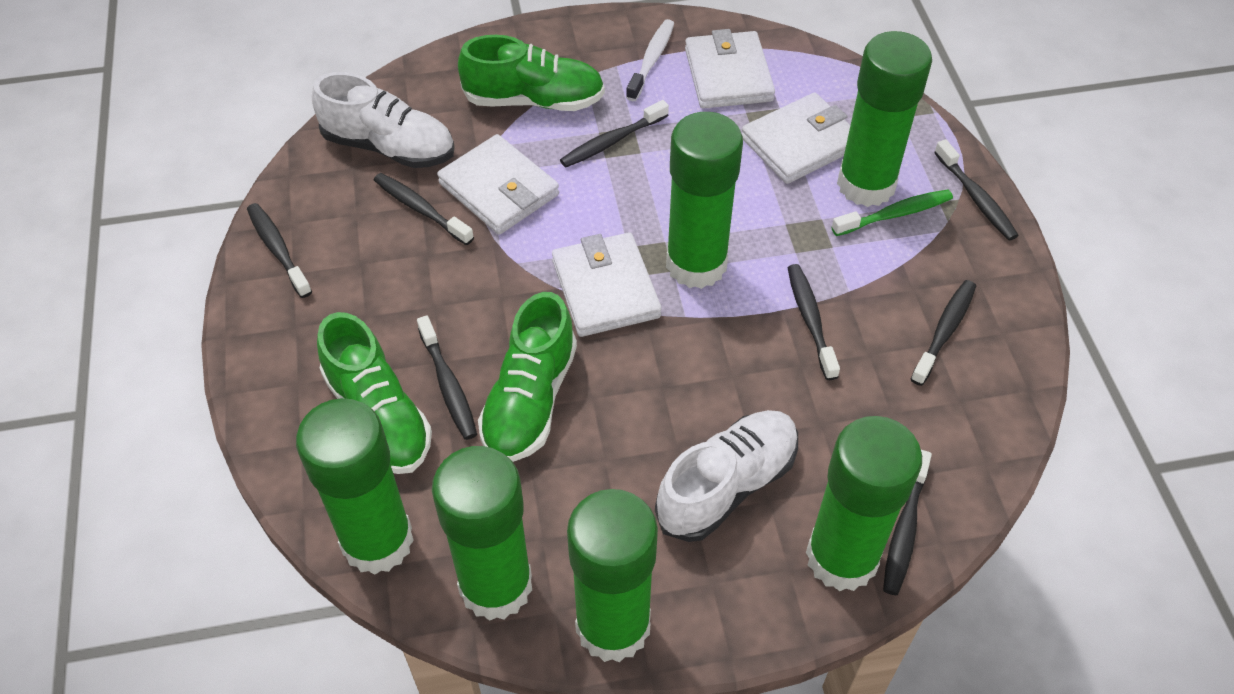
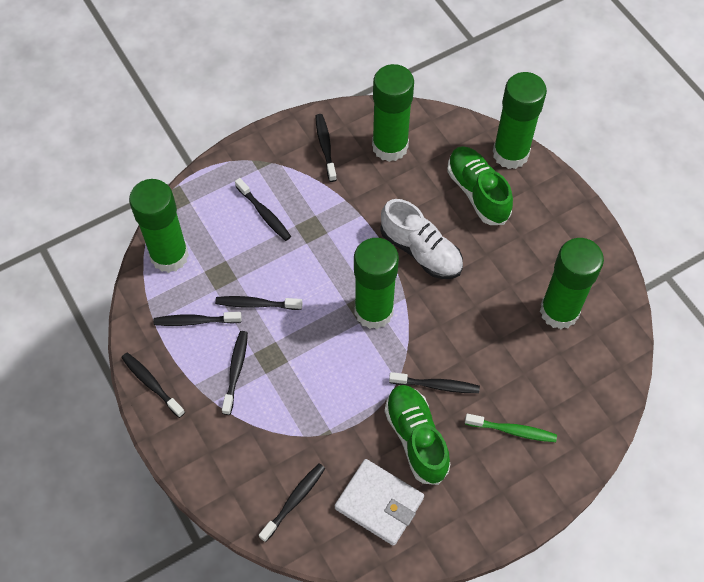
green glue stick: [296,398,414,575] [432,446,532,621] [567,489,658,662] [666,112,743,289] [806,416,922,591] [837,31,932,207] = 6 -> [129,179,189,273] [354,238,399,329] [372,64,414,162] [493,72,547,169] [540,238,604,329] = 5
green shoe: [317,312,432,474] [458,35,605,111] [478,292,577,462] = 3 -> [385,385,451,485] [447,146,513,225] = 2
white shoe: [312,72,455,168] [655,410,798,542] = 2 -> [380,199,463,279] = 1
white toothbrush: [626,19,674,101] = 1 -> none = 0
white wallet: [437,134,559,234] [552,232,662,337] [685,29,775,108] [742,93,850,184] = 4 -> [335,459,424,546] = 1

